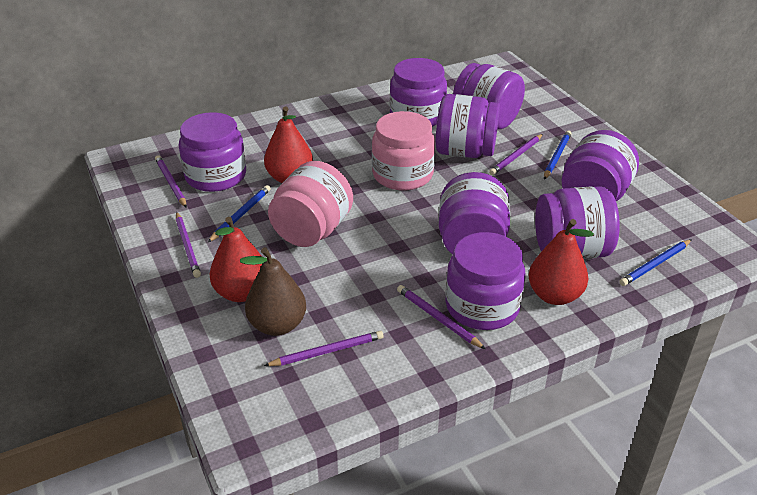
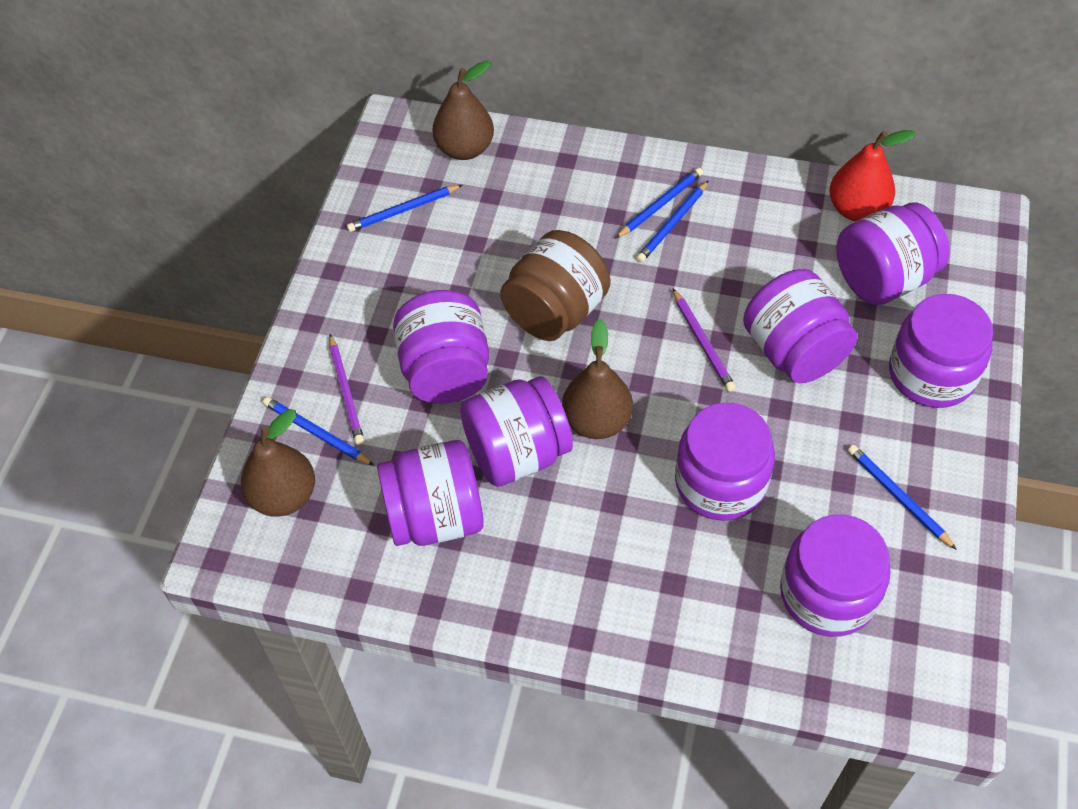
blue pencil: [207,185,271,243] [544,130,572,180] [619,239,692,286] = 3 -> [263,397,374,466] [347,185,462,232] [615,168,703,239] [636,180,709,262] [848,445,957,550] = 5
brown jar: none = 0 -> [500,230,611,341] = 1
brown pear: [240,247,306,336] = 1 -> [241,409,315,517] [432,61,494,160] [562,319,633,439] = 3
pink jar: [268,161,353,247] [372,111,435,191] = 2 -> none = 0
purple pencil: [155,155,187,208] [176,212,201,278] [264,331,384,366] [397,285,485,349] [489,134,543,175] = 5 -> [329,334,364,445] [673,289,736,392] = 2
red pear: [210,217,262,302] [264,106,313,183] [529,219,594,305] = 3 -> [829,130,916,222] = 1

